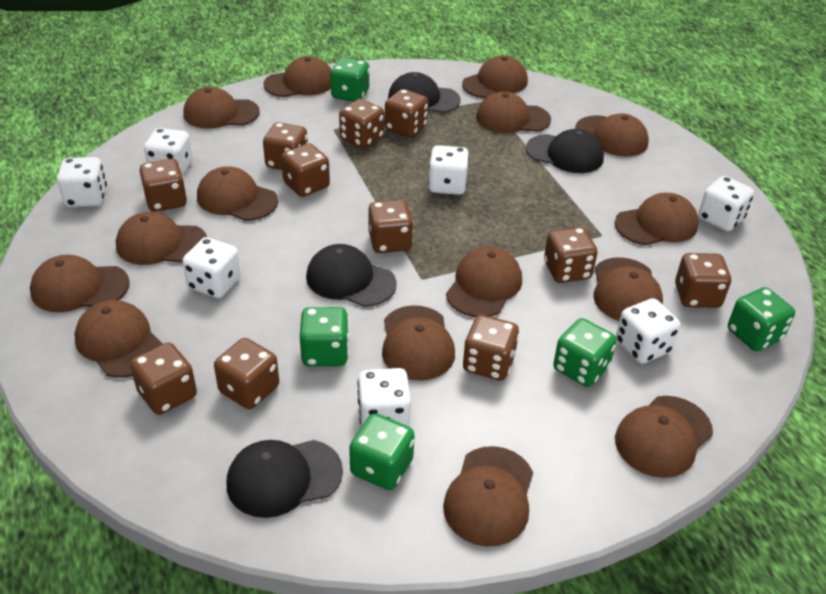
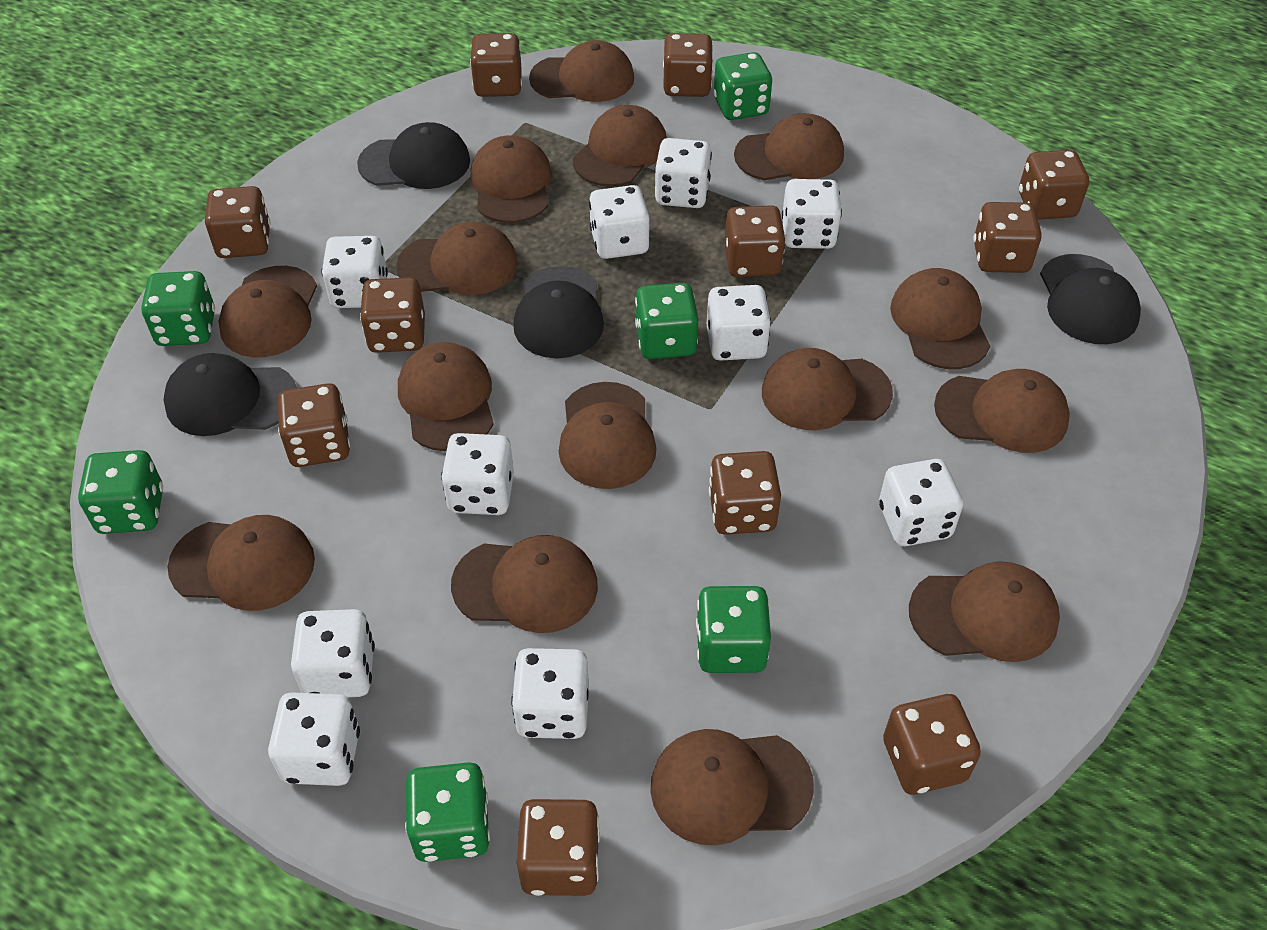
green dice: [300,307,349,366] [330,58,369,102] [349,413,415,490] [553,318,617,387] [728,287,795,351] = 5 -> [78,450,163,534] [141,271,215,346] [405,762,490,862] [635,283,698,359] [696,586,771,673] [713,52,772,120] = 6
white dice: [57,157,107,207] [144,128,193,176] [182,237,241,298] [357,368,411,427] [428,145,469,195] [616,298,680,364] [698,176,754,231] = 7 -> [268,692,360,786] [291,609,375,697] [322,236,388,308] [441,433,514,515] [511,648,589,739] [589,185,650,259] [655,138,712,208] [707,285,771,361] [782,179,842,249] [879,459,963,546] = 10

